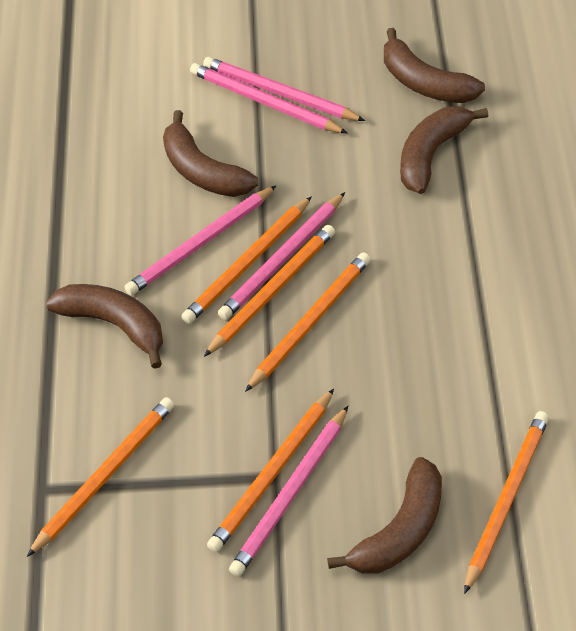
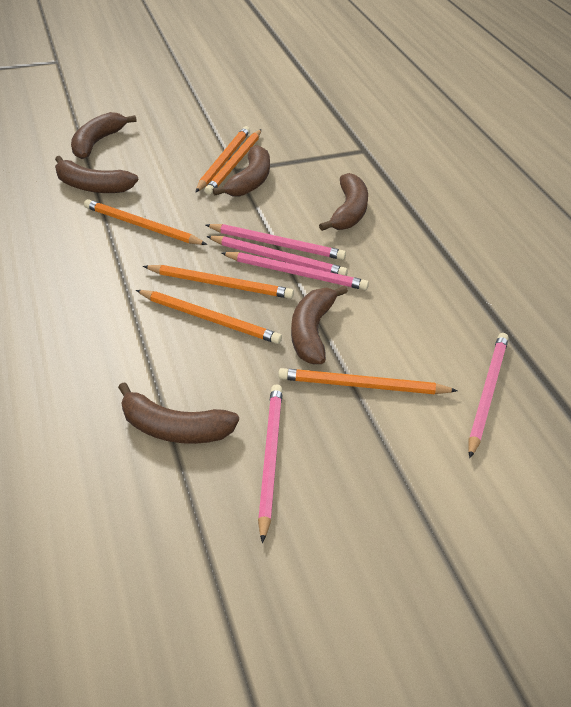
brown banana: [46,284,163,369] [163,110,258,197] [327,457,442,574] [384,28,485,103] [400,106,488,194] = 5 -> [55,156,138,193] [71,112,137,159] [118,382,239,444] [213,145,270,197] [291,285,348,364] [319,173,368,231] = 6

